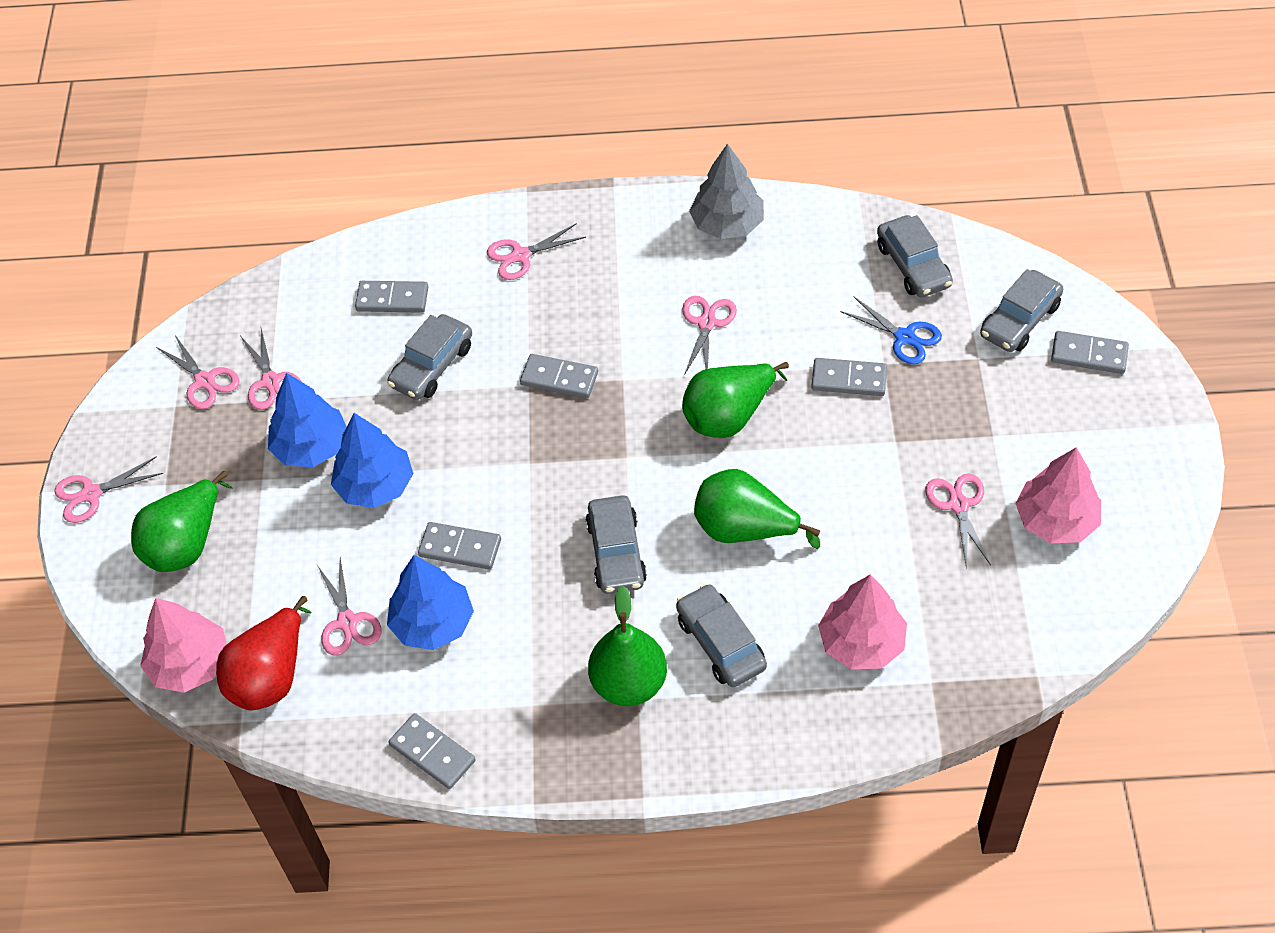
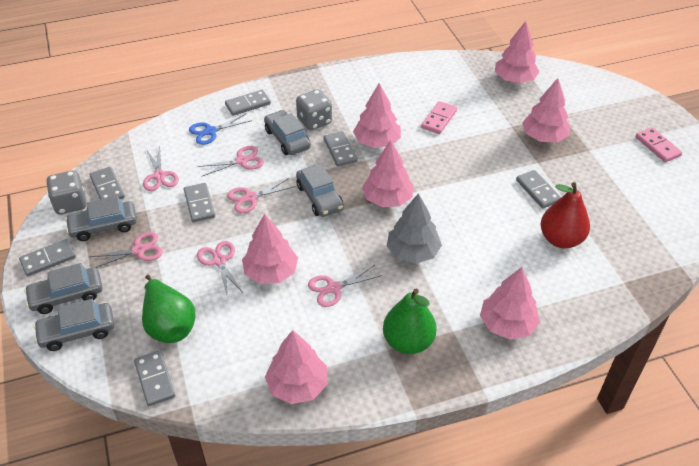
blue tree: [268,373,347,467] [331,413,413,508] [387,555,474,650] = 3 -> none = 0
green pear: [131,471,232,572] [588,585,667,706] [682,362,789,438] [694,469,820,549] = 4 -> [142,275,196,343] [383,289,437,354] = 2
grey dice: none = 0 -> [46,170,87,215] [296,89,332,130] = 2
grey domino: [355,281,428,313] [389,713,476,789] [418,522,501,570] [520,354,598,398] [811,358,887,396] [1051,331,1129,374] = 6 -> [19,239,76,276] [89,167,125,200] [134,350,175,406] [184,183,215,222] [225,90,271,116] [323,131,358,167] [516,170,561,209] = 7
pink domino: none = 0 -> [421,101,457,134] [636,127,682,162] = 2
pink scissors: [54,457,164,523] [156,335,240,409] [241,329,301,410] [317,558,382,656] [487,223,586,280] [682,296,737,375] [925,473,991,569] = 7 -> [90,232,163,268] [143,146,179,191] [197,146,264,177] [197,241,243,295] [227,178,295,213] [308,265,382,307] = 6
pink tree: [140,598,227,693] [818,574,907,669] [1015,447,1101,543] = 3 -> [242,214,298,284] [265,330,327,404] [353,83,401,148] [362,140,413,207] [480,267,540,340] [495,21,540,83] [522,78,570,143] = 7

